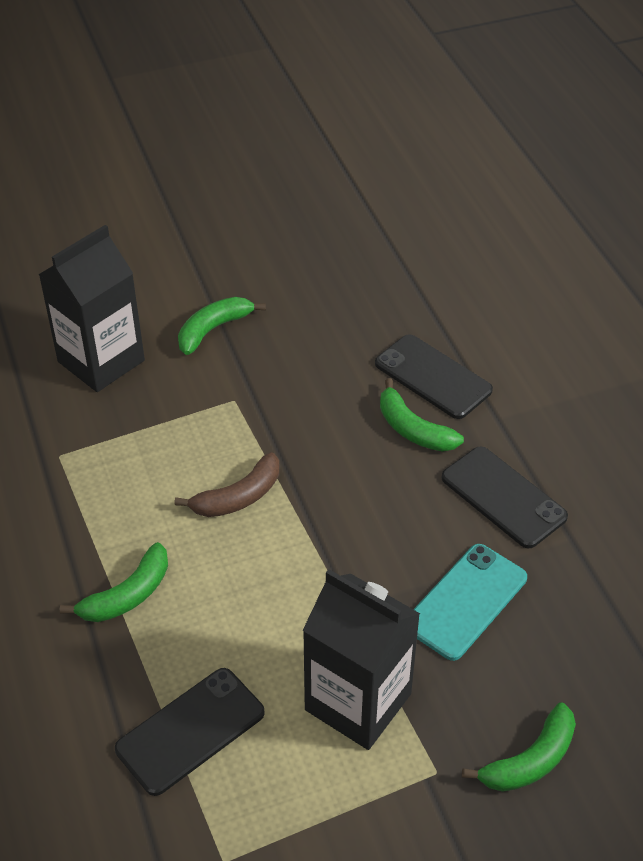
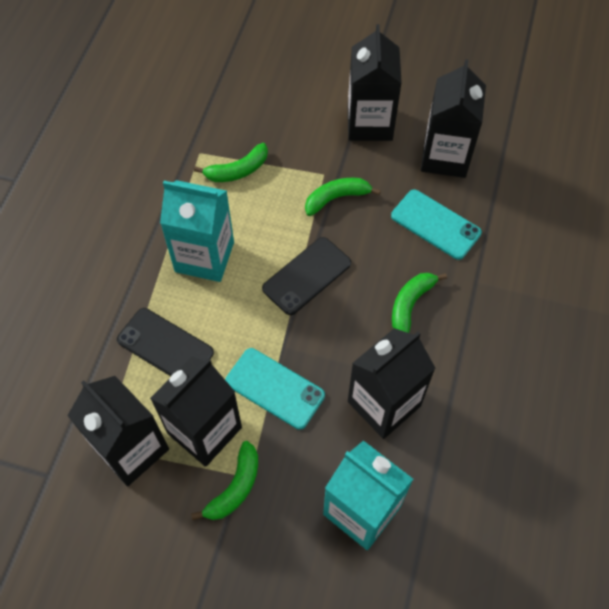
black carton: [38,225,145,392] [302,569,420,750] = 2 -> [67,376,169,486] [150,356,242,467] [348,24,402,141] [348,328,436,439] [421,59,486,178] = 5
black phone: [115,668,265,796] [375,334,493,419] [442,447,568,549] = 3 -> [117,308,214,376] [262,237,351,315] = 2
brown banana: [174,452,279,517] = 1 -> none = 0
turquoise carton: none = 0 -> [160,180,234,282] [323,441,413,550] = 2
turquoise phone: [413,544,527,661] = 1 -> [225,348,325,430] [391,190,482,260] = 2

